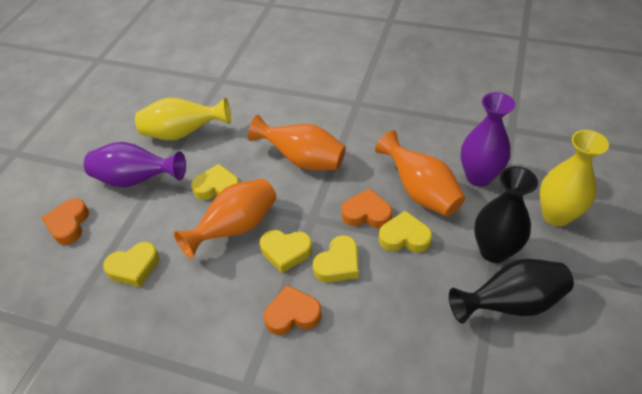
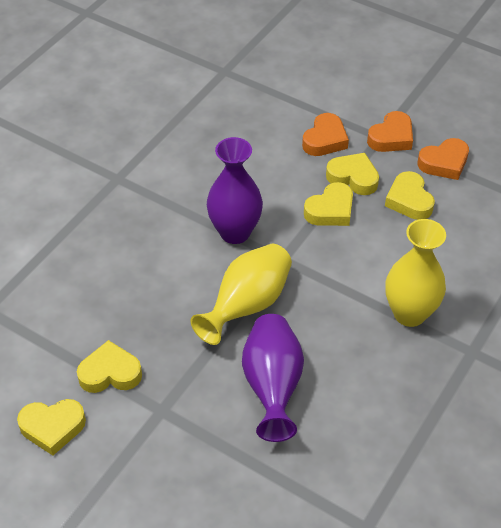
black vase: [449,258,574,324] [474,166,538,263] = 2 -> none = 0
orange vase: [174,178,276,258] [248,115,346,170] [375,130,466,217] = 3 -> none = 0

